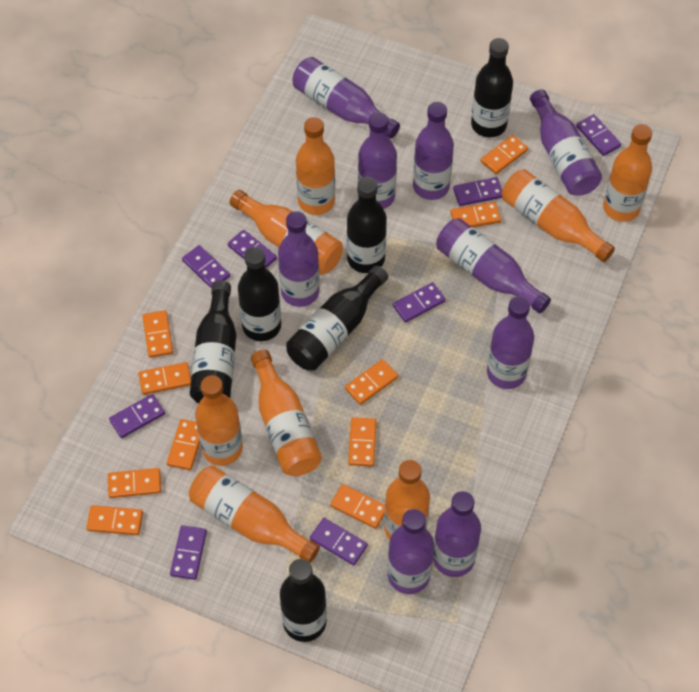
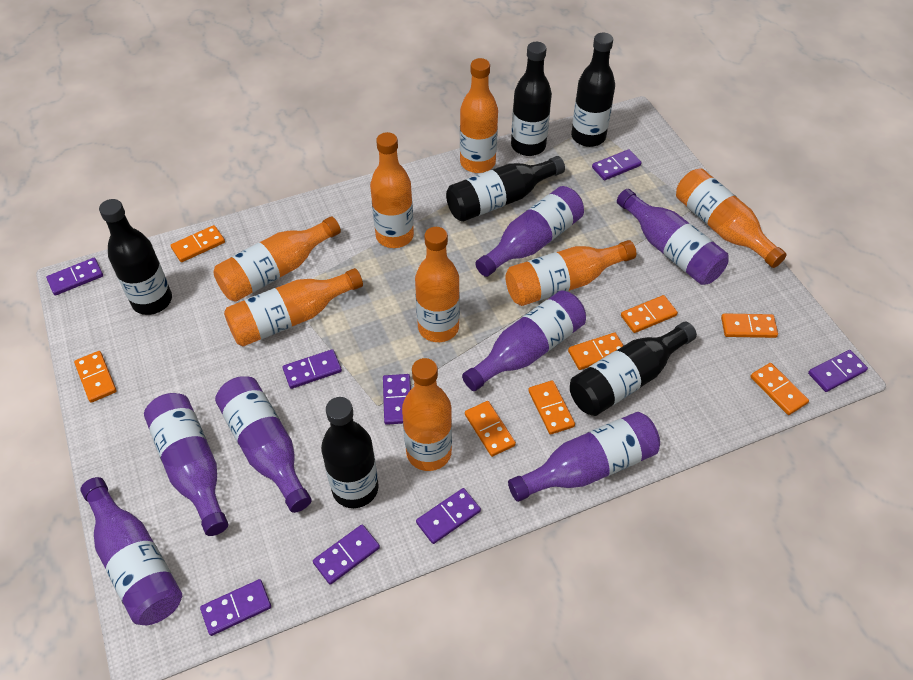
orange domino: [86,505,143,535] [108,468,161,498] [138,362,191,395] [142,310,173,358] [167,419,200,470] [330,484,385,529] [345,359,398,405] [348,417,377,467] [450,202,501,227] [481,135,528,174] = 10 -> [74,351,117,403] [171,225,225,262] [465,401,516,457] [528,380,575,435] [568,332,624,370] [621,295,678,333] [721,313,778,338] [750,363,809,415] = 8
purple bottle: [278,211,320,307] [293,57,400,139] [358,112,397,209] [388,509,434,594] [413,102,454,200] [433,491,481,577] [436,218,551,313] [487,296,534,389] [530,89,602,196] = 9 -> [80,477,182,625] [144,393,228,536] [215,376,312,513] [462,290,586,391] [475,186,584,277] [508,412,660,502] [617,189,729,285] = 7

